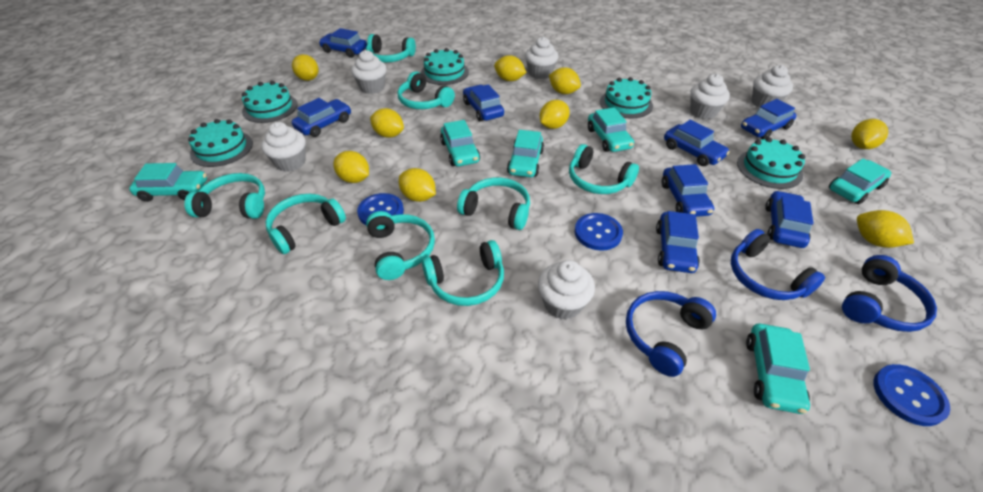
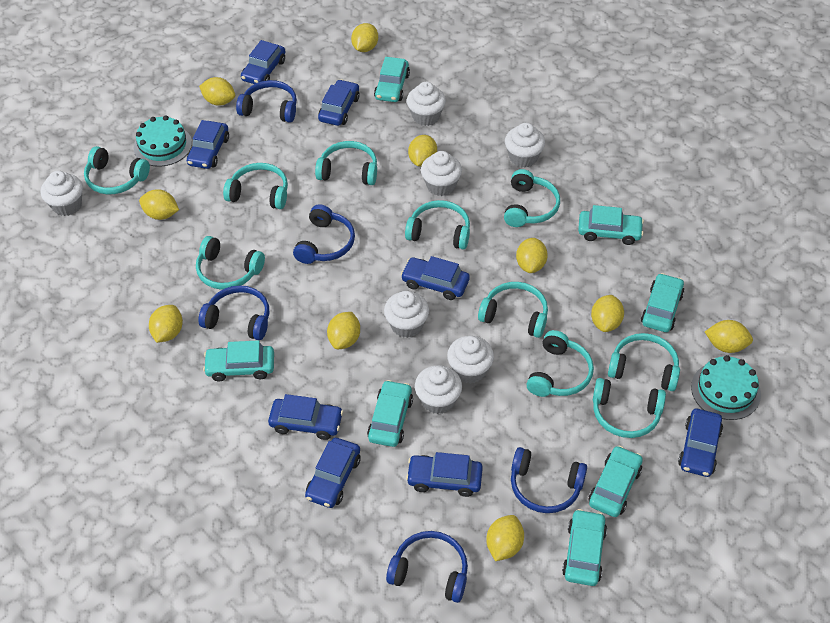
blue button: [357,193,404,226] [575,213,623,250] [873,364,950,426] = 3 -> none = 0
blue headphones: [626,291,716,377] [731,229,825,300] [842,255,937,332] = 3 -> [198,285,269,340] [236,80,297,123] [293,204,355,264] [386,531,468,603] [511,447,587,513] = 5
turquoise cake: [188,119,253,167] [242,81,298,123] [421,48,469,85] [600,77,653,118] [737,137,805,189] = 5 -> [134,115,192,167] [691,355,761,420] = 2
turquoise car: [129,163,207,202] [440,120,480,166] [507,130,544,177] [588,107,634,152] [746,324,810,414] [829,159,891,204] = 6 -> [203,340,274,381] [367,380,413,447] [374,57,410,102] [562,509,607,586] [578,205,644,245] [589,446,643,517] [641,273,684,332] = 7
turquoise headphones: [184,173,265,219] [266,194,346,254] [366,34,416,62] [366,211,435,280] [398,71,455,109] [422,240,504,306] [457,177,530,230] [569,144,639,194] = 8 -> [84,146,150,195] [196,236,265,290] [223,163,288,209] [315,141,377,185] [405,200,470,250] [478,282,548,338] [504,169,560,227] [526,330,594,397] [593,378,666,438] [608,333,680,391] = 10
white cupcake: [261,122,306,172] [351,50,387,94] [525,37,559,79] [538,260,595,319] [690,74,730,119] [752,65,793,108] = 6 -> [41,171,83,216] [384,291,429,338] [407,82,446,126] [415,365,462,414] [421,151,462,196] [447,336,494,384] [505,123,545,167] = 7
yellow lemon: [292,54,318,81] [333,151,369,183] [370,108,404,138] [399,168,436,202] [494,55,527,81] [540,100,570,129] [549,67,581,94] [851,119,888,149] [857,210,914,248] = 9 -> [139,189,179,220] [149,305,183,343] [199,77,235,105] [327,312,360,349] [351,23,378,52] [408,135,437,167] [486,515,524,561] [516,238,548,273] [591,295,624,332] [705,320,753,353] = 10

